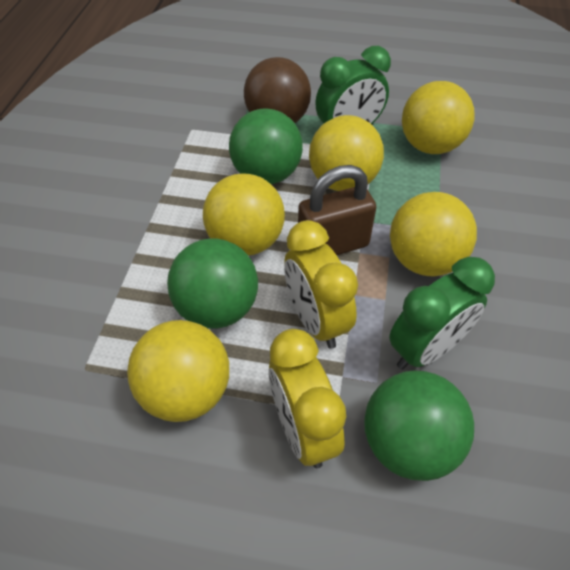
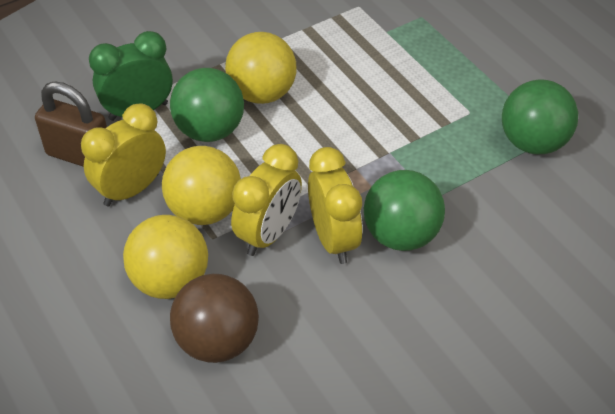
green clock: [315,46,391,125] [389,257,495,370] = 2 -> [89,31,173,121] = 1
yellow ball: [127,320,229,422] [203,173,285,256] [309,115,384,191] [390,192,477,276] [402,81,474,154] = 5 -> [123,215,208,299] [162,146,241,225] [225,32,297,104] = 3
yellow clock: [268,329,346,468] [284,220,358,349] = 2 -> [81,104,166,207] [231,144,302,256] [308,147,363,264] = 3

